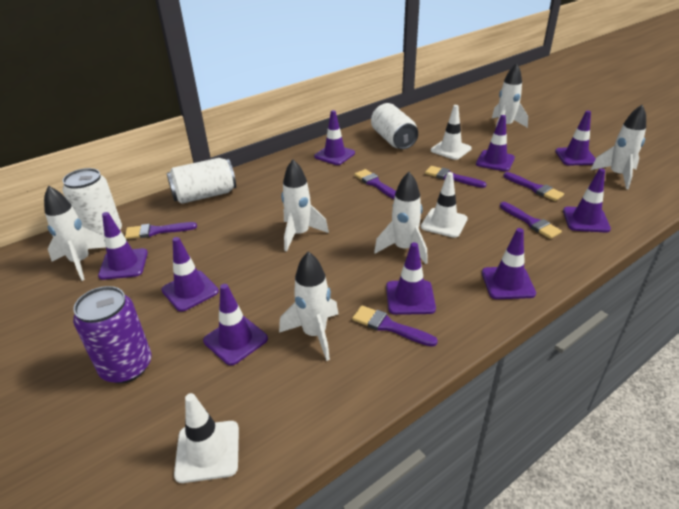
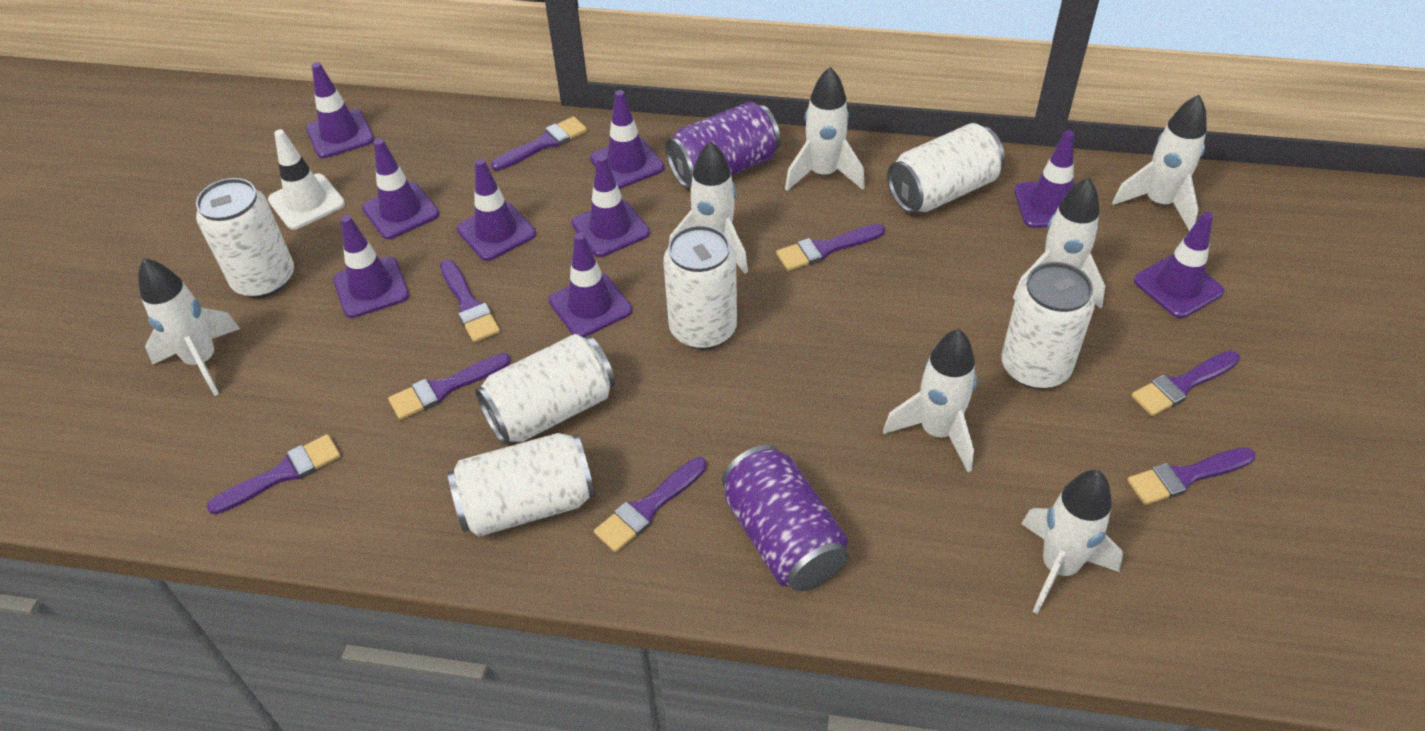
purple brush: [125,222,197,239] [352,305,438,347] [354,169,396,199] [425,166,487,188] [500,202,562,239] [503,172,564,201] = 6 -> [207,434,341,515] [388,353,511,420] [440,260,500,343] [491,116,587,171] [594,457,707,552] [776,224,885,271] [1128,447,1256,505] [1131,351,1240,416] = 8
purple can: [73,286,152,383] = 1 -> [665,101,780,188] [722,444,848,592] = 2
white can: [63,168,122,241] [167,158,236,204] [371,103,418,149] = 3 -> [196,178,294,298] [448,433,595,537] [475,334,615,444] [663,225,737,349] [887,123,1005,213] [1001,262,1095,389] = 6
white rocket: [44,186,106,281] [279,251,338,361] [281,159,329,252] [374,172,428,264] [492,63,528,128] [591,105,646,189] = 6 -> [138,258,240,396] [669,141,748,274] [785,67,865,191] [883,329,977,472] [1013,177,1105,309] [1021,470,1123,614] [1112,95,1207,231] = 7
white traffic cone: [174,393,239,483] [421,172,468,238] [431,105,472,160] = 3 -> [268,129,345,230] = 1

